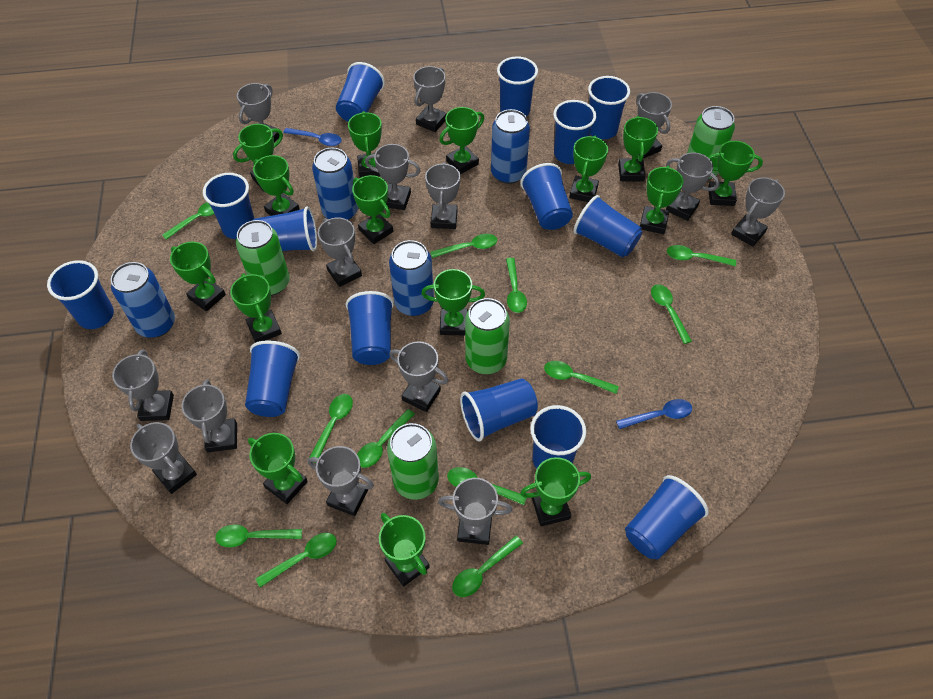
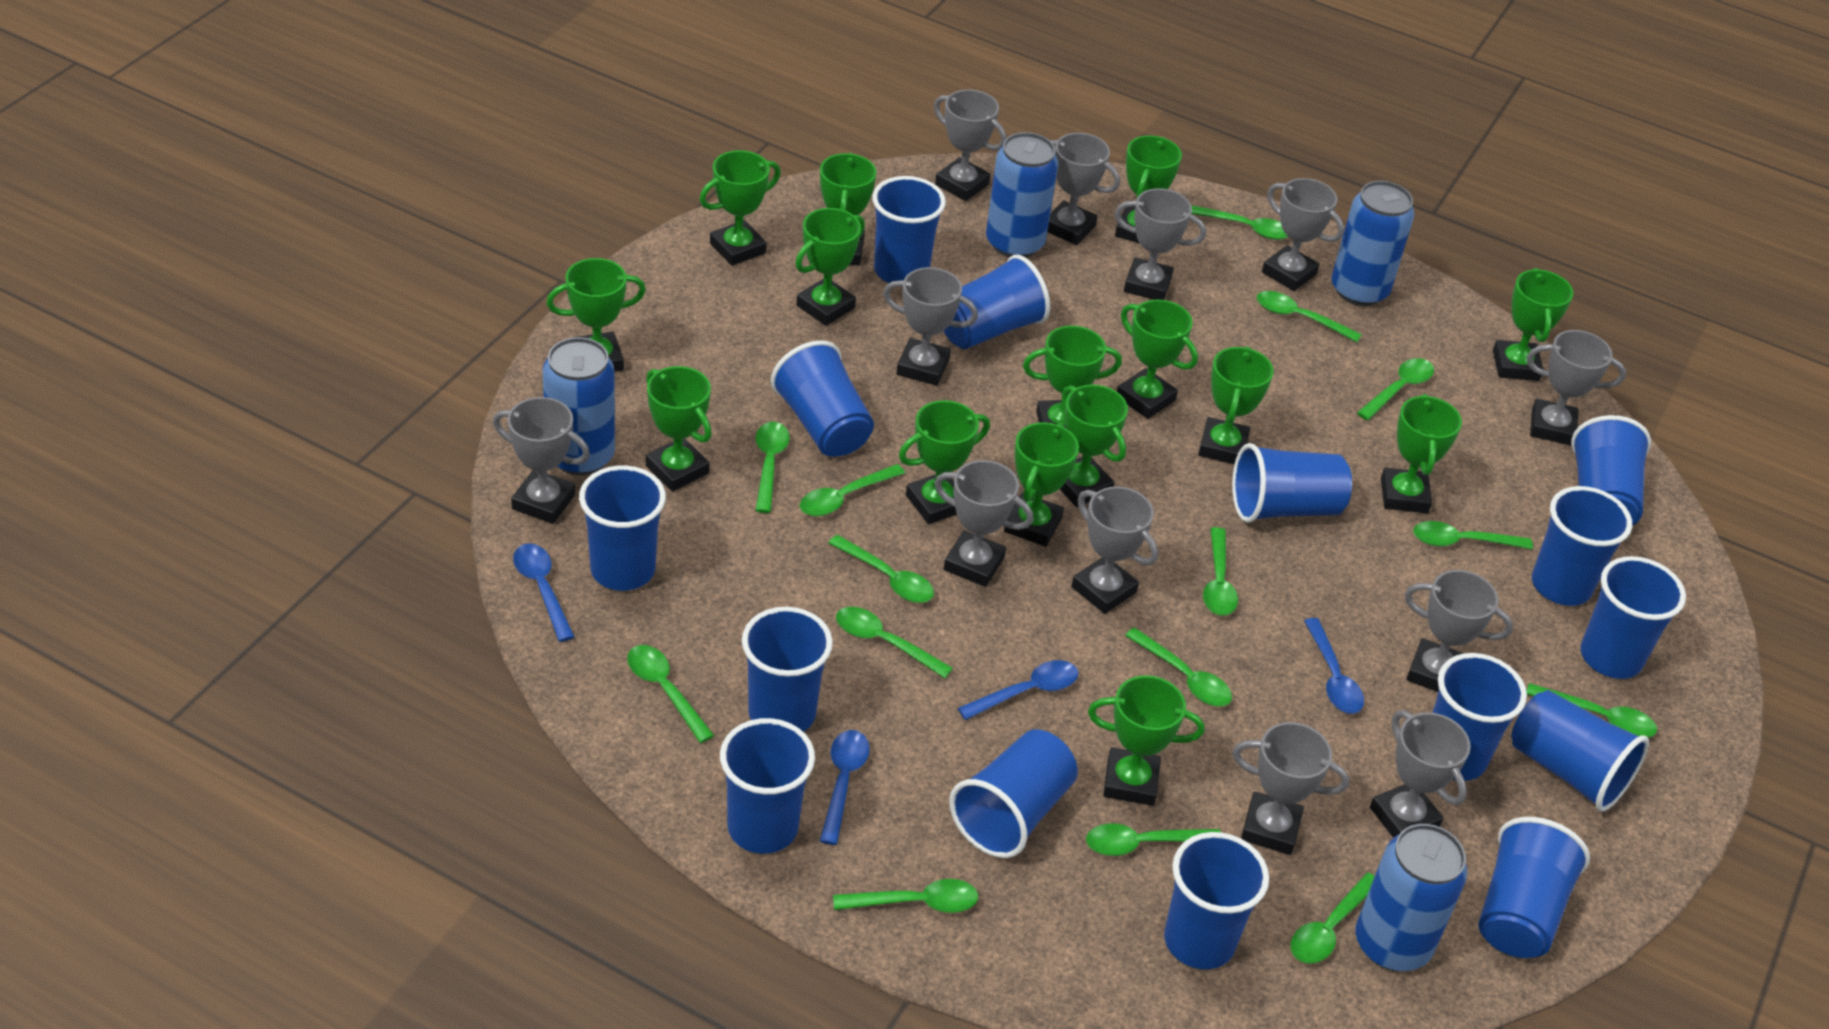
blue cup: [47,260,114,329] [203,173,254,239] [245,340,300,417] [253,206,317,251] [336,62,385,122] [346,291,394,365] [460,378,538,441] [497,56,538,116] [520,163,573,230] [530,405,586,469] [553,100,596,164] [573,195,642,258] [588,76,630,139] [625,475,709,559] = 14 -> [579,466,666,591] [720,718,815,854] [742,607,833,732] [771,341,874,457] [872,176,946,283] [944,255,1050,349] [949,729,1078,858] [1164,832,1269,969] [1232,443,1352,523] [1432,653,1527,781] [1478,817,1590,958] [1511,690,1649,812] [1532,486,1632,606] [1571,415,1651,526] [1580,556,1686,679] = 15
blue spoon: [283,128,342,146] [616,399,692,429] = 2 -> [513,543,575,642] [820,730,870,845] [958,660,1078,720] [1304,618,1364,714] = 4
green can: [236,220,290,295] [387,423,439,500] [465,298,510,374] [687,106,735,180] = 4 -> none = 0
green spoon: [162,202,214,240] [215,524,302,547] [255,533,337,587] [309,394,353,463] [357,409,415,468] [430,234,497,258] [447,467,526,505] [452,536,523,597] [506,258,527,313] [544,361,619,394] [651,284,692,344] [667,245,736,267] = 12 -> [627,645,714,743] [755,422,790,513] [800,464,905,516] [828,535,934,603] [833,879,978,913] [836,607,953,678] [1086,823,1221,856] [1125,627,1232,707] [1191,205,1288,240] [1203,527,1238,616] [1257,291,1362,342] [1291,872,1375,964] [1357,358,1434,420] [1413,521,1533,549] [1526,683,1657,738] = 15
grey trophy: [112,349,174,421] [130,422,197,494] [181,379,237,453] [237,83,280,143] [307,446,374,516] [318,218,362,287] [365,144,421,210] [389,341,449,412] [413,66,447,132] [425,162,460,229] [438,478,513,545] [636,92,672,159] [666,152,720,221] [731,177,785,247] = 14 -> [493,397,590,524] [883,267,978,385] [934,90,1006,201] [934,460,1033,587] [1047,133,1120,245] [1072,486,1158,614] [1115,188,1206,300] [1232,722,1350,855] [1262,178,1344,291] [1370,710,1471,838] [1405,570,1513,692] [1527,330,1626,445] = 12

